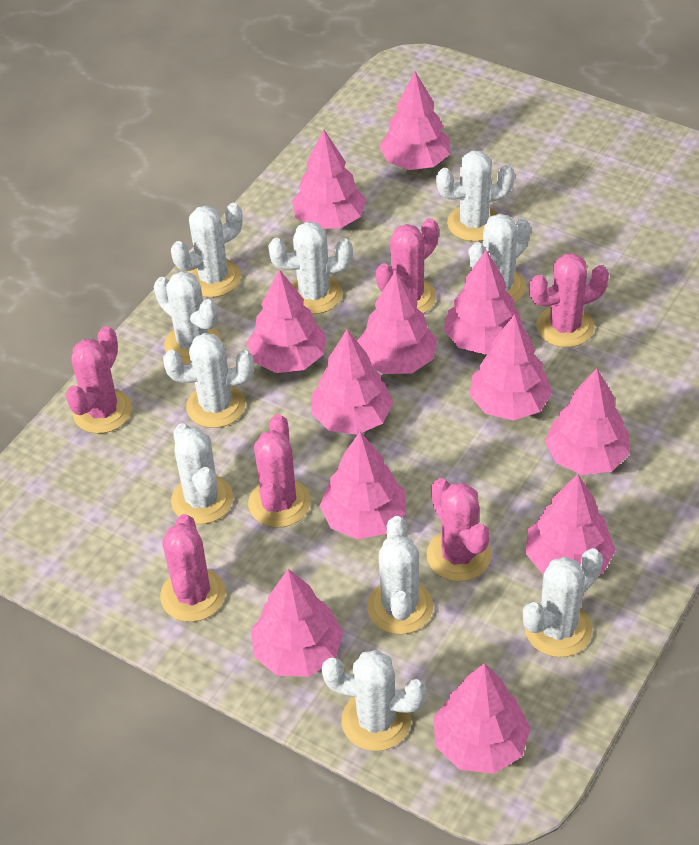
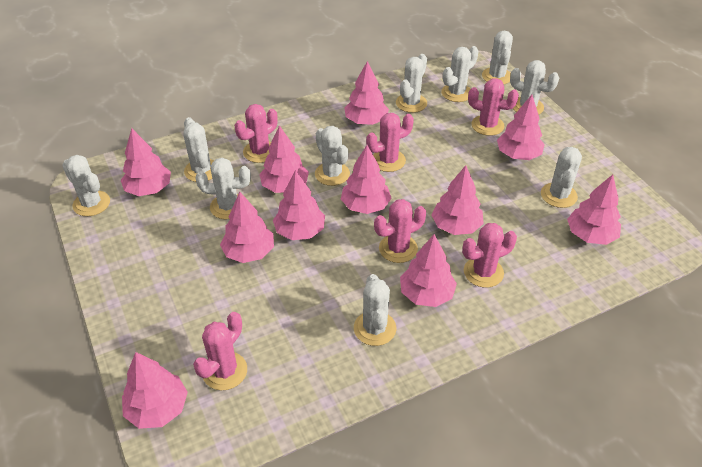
pink tree: [247,269,326,373] [251,569,343,677] [292,130,366,229] [311,329,393,435] [320,432,406,539] [357,271,437,374] [379,72,450,170] [433,663,531,774] [444,250,523,354] [469,314,552,421] [525,474,616,575] [545,368,630,475] = 12 -> [121,128,171,196] [122,352,188,429] [220,191,274,263] [259,125,309,193] [273,170,325,240] [341,145,392,214] [344,61,389,125] [400,234,457,307] [431,165,484,235] [497,95,545,160] [567,174,621,245] = 11

